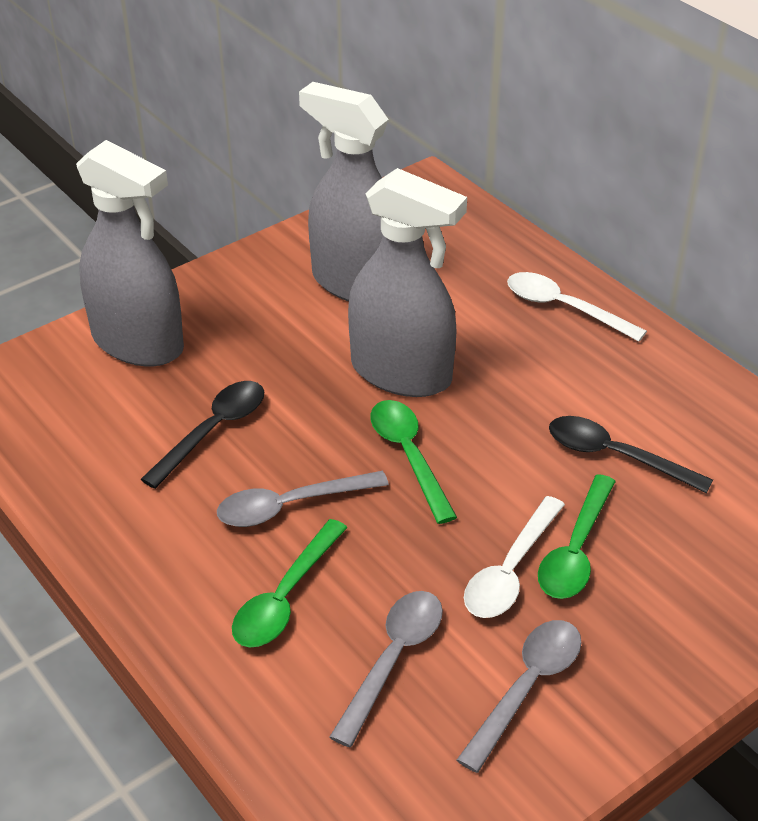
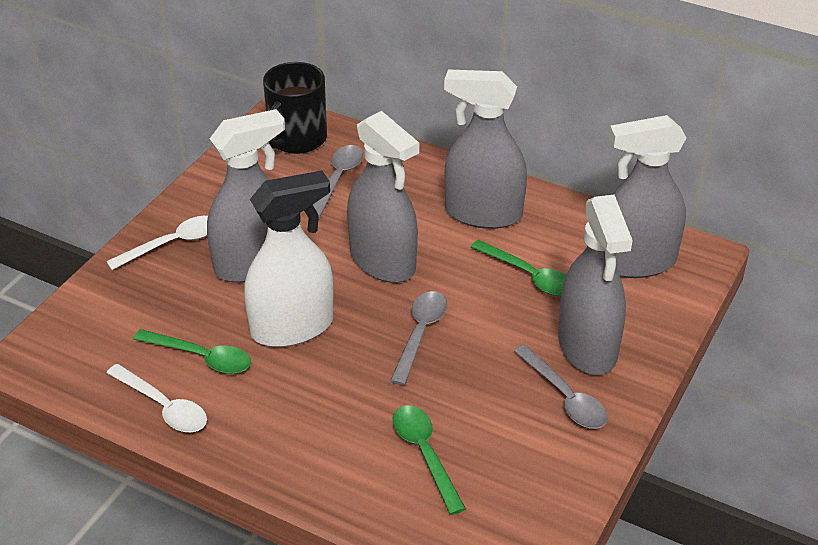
black mug: none = 0 -> [263,62,327,154] = 1
black spoon: [140,381,264,489] [549,416,713,493] = 2 -> none = 0
grey spray bottle: [76,140,184,366] [299,82,389,302] [348,168,467,397] = 3 -> [207,109,285,283] [347,111,419,283] [444,69,527,229] [558,195,633,375] [609,115,686,278] = 5
white spray bottle: none = 0 -> [244,170,334,347] = 1

